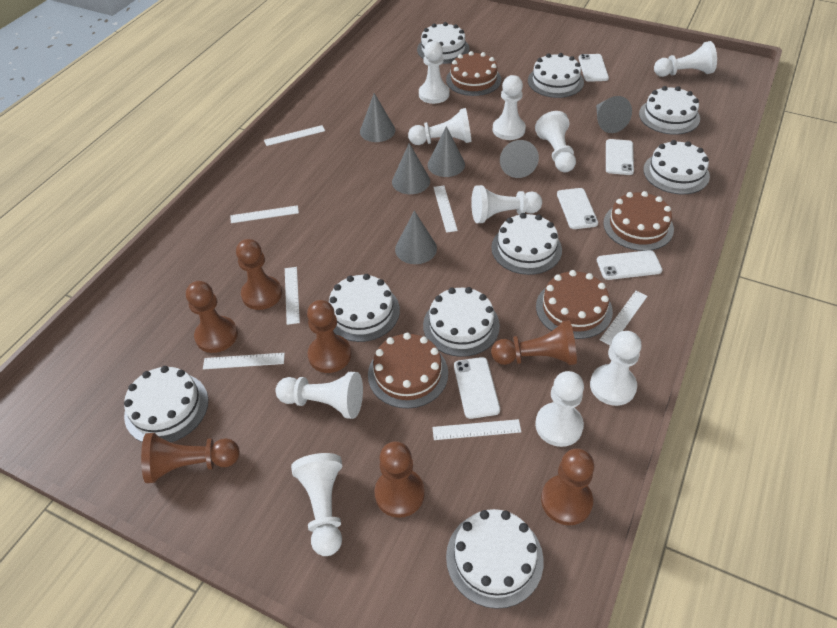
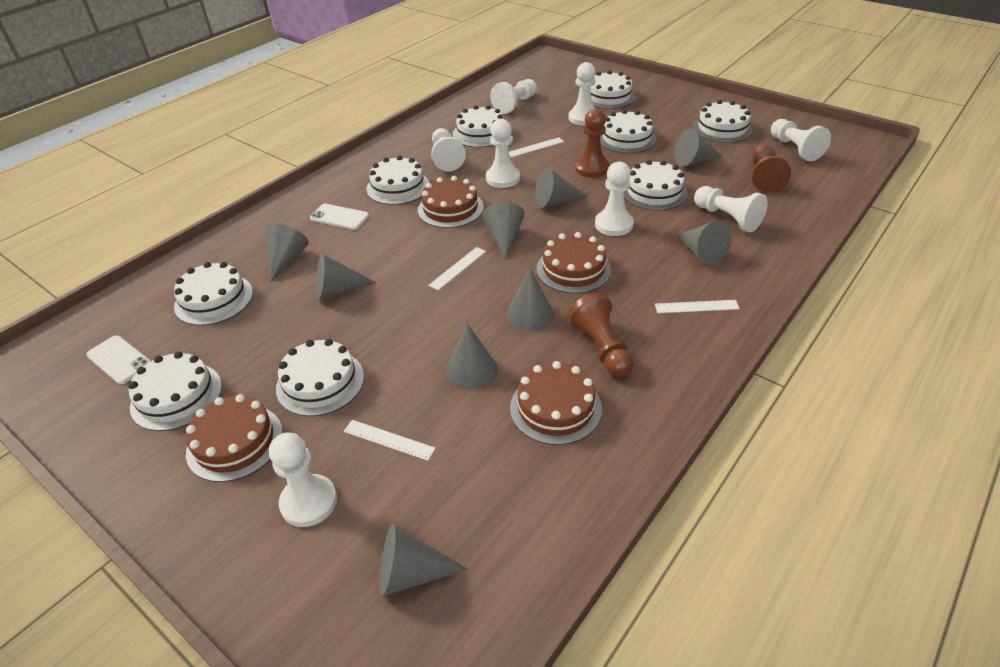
brown pawn: [141,433,240,483] [186,281,238,353] [236,239,282,310] [307,300,351,373] [374,441,425,518] [491,320,577,365] [541,448,594,525] = 7 -> [567,293,634,377] [575,109,610,178] [752,144,791,193] = 3
grey cone: [360,93,395,142] [392,143,430,194] [395,210,437,264] [428,126,465,177] [500,140,539,178] [596,96,632,133] = 6 -> [265,224,309,282] [316,253,376,300] [379,524,468,596] [446,323,498,390] [482,202,525,260] [506,268,554,331] [535,167,587,208] [674,129,723,167] [677,221,732,266] = 9
white pawn: [275,372,363,419] [291,453,342,556] [408,108,472,145] [419,41,449,104] [471,185,542,223] [493,75,526,140] [535,111,576,172] [535,371,584,447] [590,331,642,406] [654,41,717,77] = 10 -> [269,433,337,527] [431,128,466,172] [486,119,520,188] [490,79,537,114] [568,62,595,125] [595,162,634,236] [694,186,768,232] [771,119,831,161] = 8
white phone: [454,357,500,419] [557,188,598,229] [579,54,609,82] [597,250,663,280] [606,139,634,175] = 5 -> [86,335,151,384] [310,204,369,230] = 2
white ruler: [203,353,285,370] [231,205,299,223] [264,125,325,146] [285,267,300,325] [432,419,521,440] [433,185,458,233] [600,291,647,345] = 7 -> [344,420,436,461] [428,247,486,290] [509,137,564,157] [655,300,740,313] = 4

